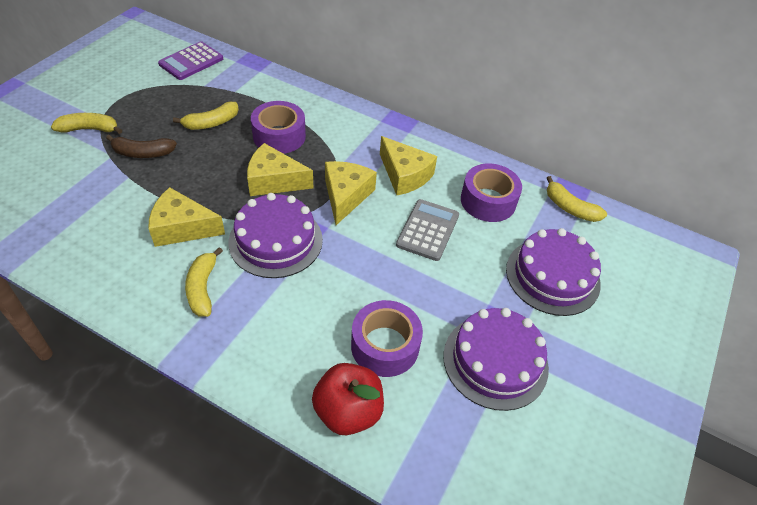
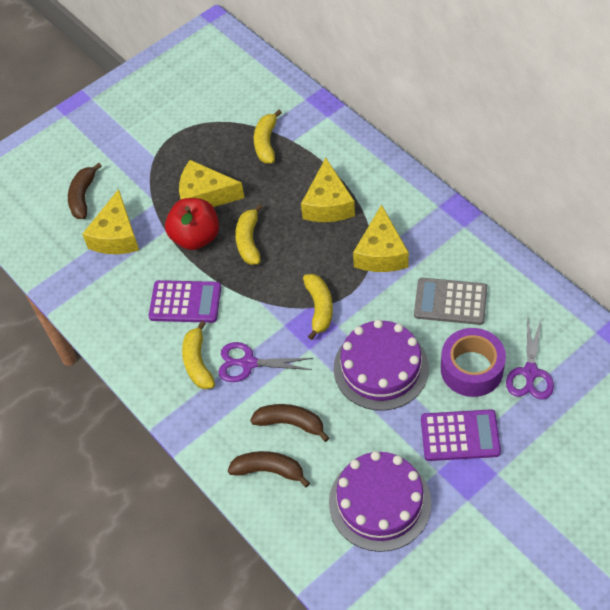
brown banana: [106,135,177,158] = 1 -> [68,163,102,219] [228,451,310,487] [250,404,329,442] = 3
purple cake: [228,193,323,278] [443,308,549,411] [506,228,601,316] = 3 -> [329,451,432,552] [334,320,429,411] = 2
purple calculator: [158,41,223,80] = 1 -> [149,280,221,323] [421,409,501,461] = 2
purple scissors: none = 0 -> [218,342,313,382] [506,316,554,400] = 2
purple tape: [251,101,306,154] [351,300,423,377] [461,163,522,222] = 3 -> [441,328,506,397] = 1

